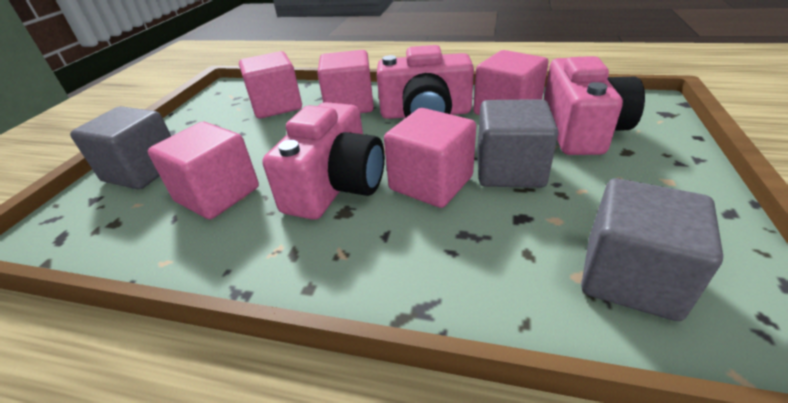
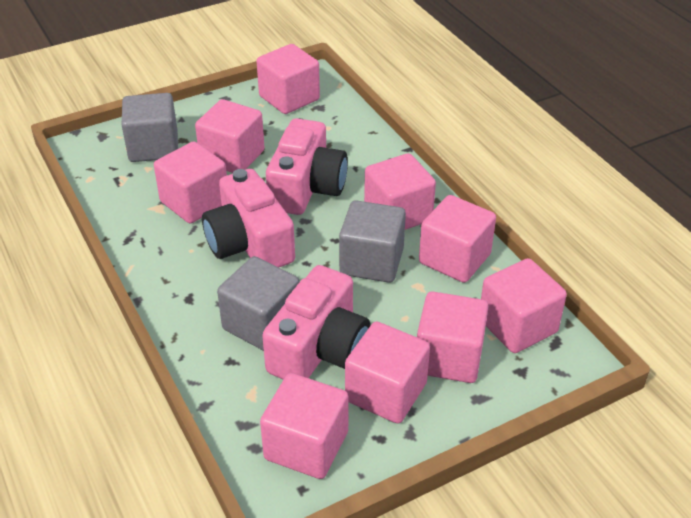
pink cube: [148,122,259,219] [239,51,302,119] [317,50,374,113] [384,108,476,208] [473,50,549,115] = 5 -> [154,141,227,224] [195,99,265,173] [257,44,320,114] [260,373,348,479] [345,321,430,424] [364,153,436,230] [417,291,488,383] [419,195,496,283] [481,258,567,353] = 9

